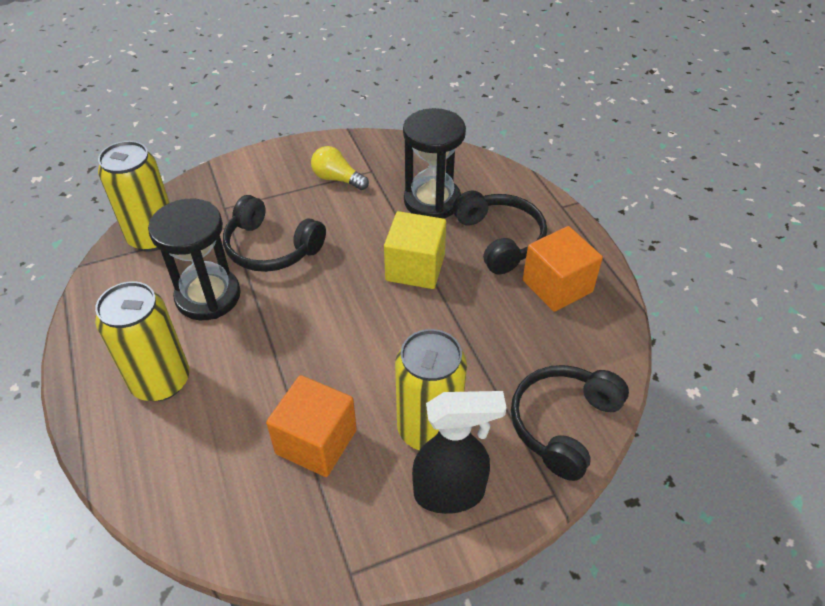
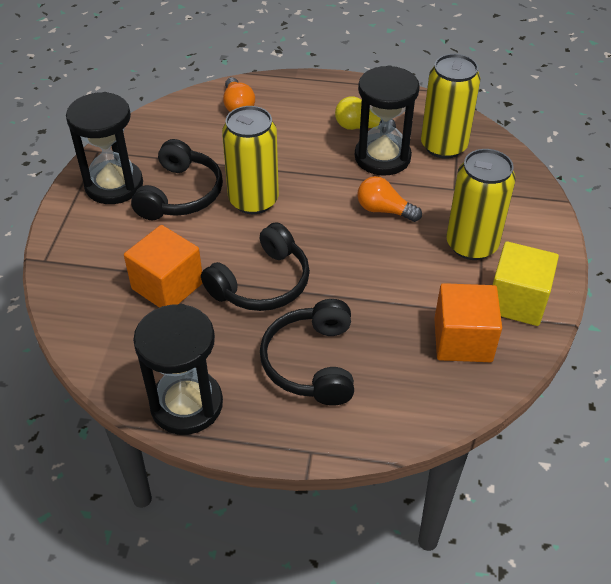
black hourglass: [148,199,241,320] [403,108,466,219] = 2 -> [66,92,143,204] [133,304,223,435] [355,65,420,176] = 3
black spray bottle: [412,391,507,514] = 1 -> none = 0
orange light bulb: none = 0 -> [223,77,255,112] [357,176,422,222] = 2

